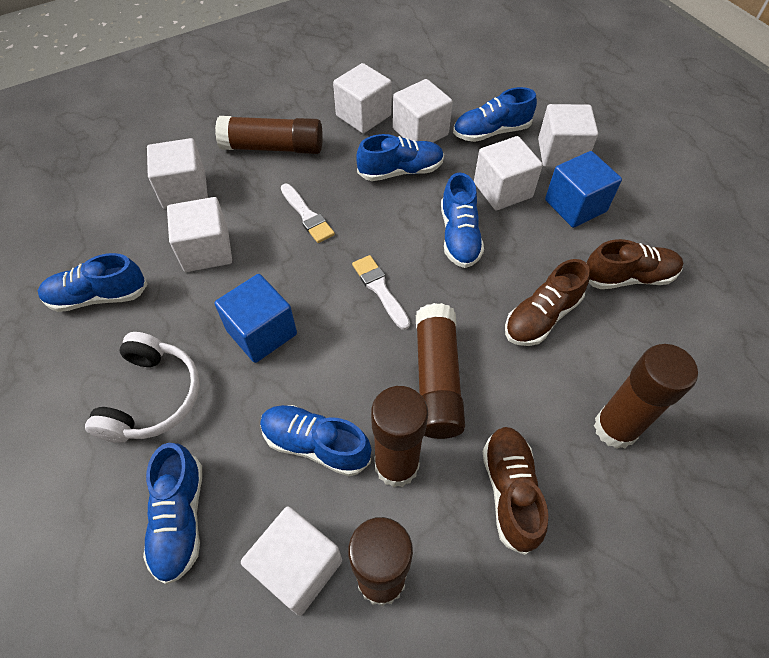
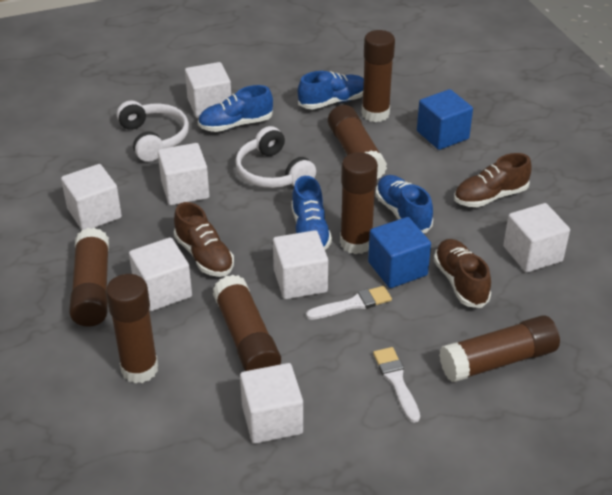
blue shoe: [38,253,147,312] [143,443,202,585] [260,405,371,476] [356,134,444,181] [441,173,484,268] [453,87,537,142] = 6 -> [198,85,273,132] [291,176,332,250] [298,71,364,109] [376,175,433,233] = 4
brown glue stick: [215,116,323,154] [348,517,413,606] [371,386,428,488] [416,303,465,439] [594,344,698,449] = 5 -> [69,228,109,327] [106,274,158,383] [213,275,281,371] [328,105,387,179] [340,152,378,254] [361,30,395,122] [439,315,560,382] = 7
white headphones: [85,332,200,443] = 1 -> [117,100,189,162] [235,126,316,188] = 2

